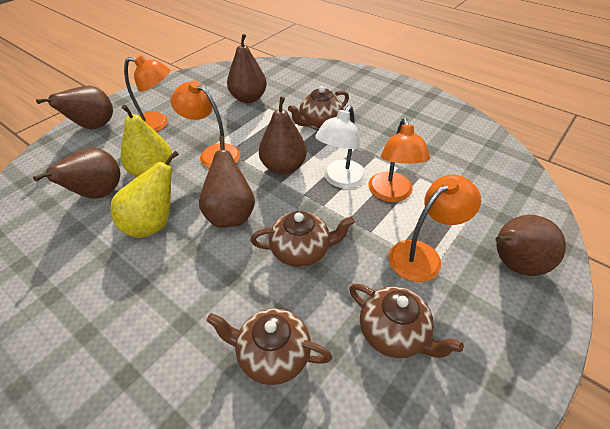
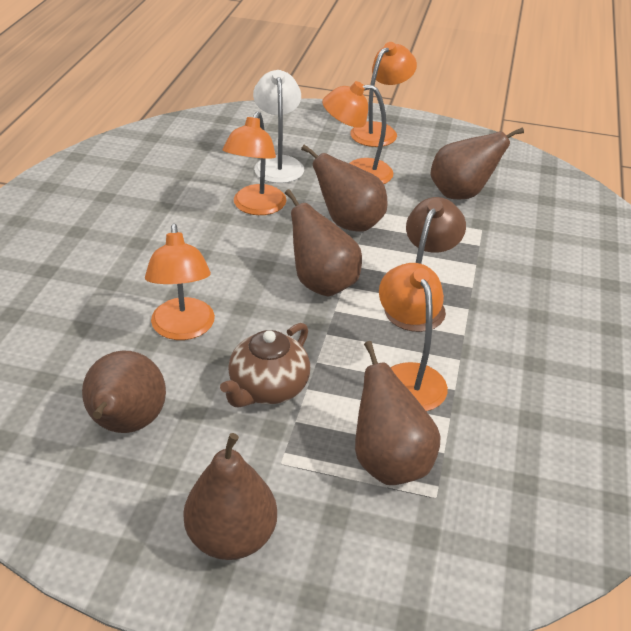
brown lamp: none = 0 -> [384,197,466,332] = 1
brown teapot: [206,308,332,385] [250,211,355,267] [288,86,349,130] [349,284,464,358] = 4 -> [220,323,310,408] = 1
orange lamp: [124,55,170,132] [170,80,240,169] [369,118,430,202] [389,175,481,282] = 4 -> [145,224,215,340] [223,111,286,215] [322,81,393,184] [350,42,417,147] [379,263,448,411] = 5
yellow pear: [110,151,179,238] [121,105,172,177] = 2 -> none = 0

